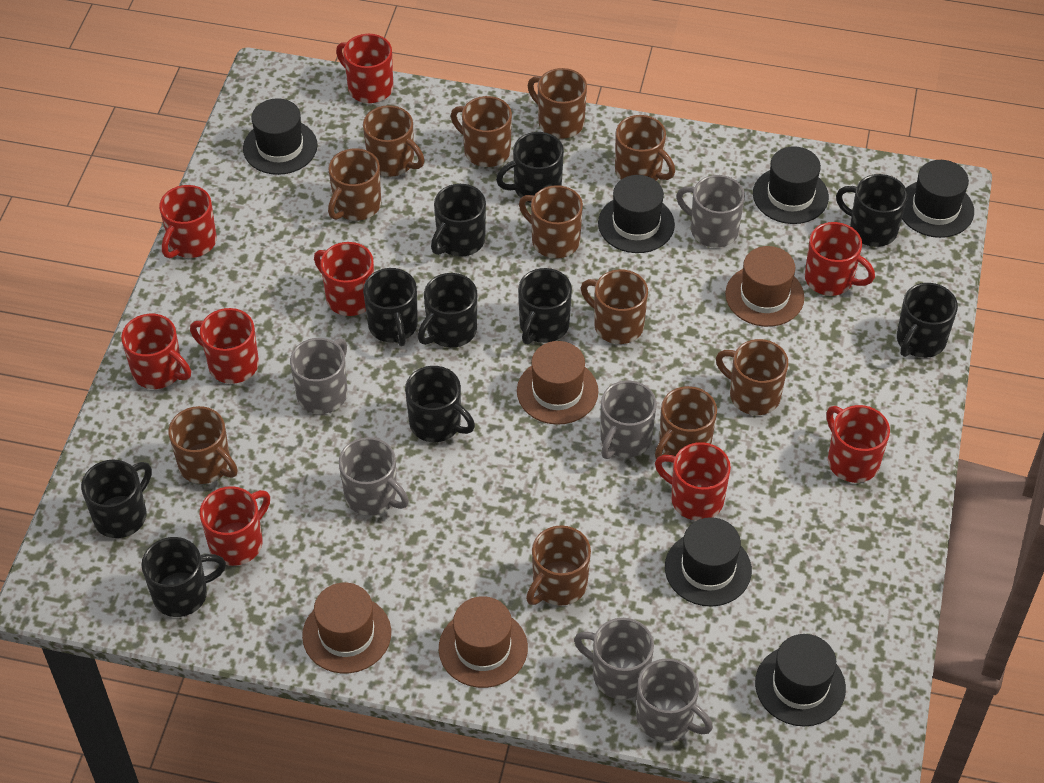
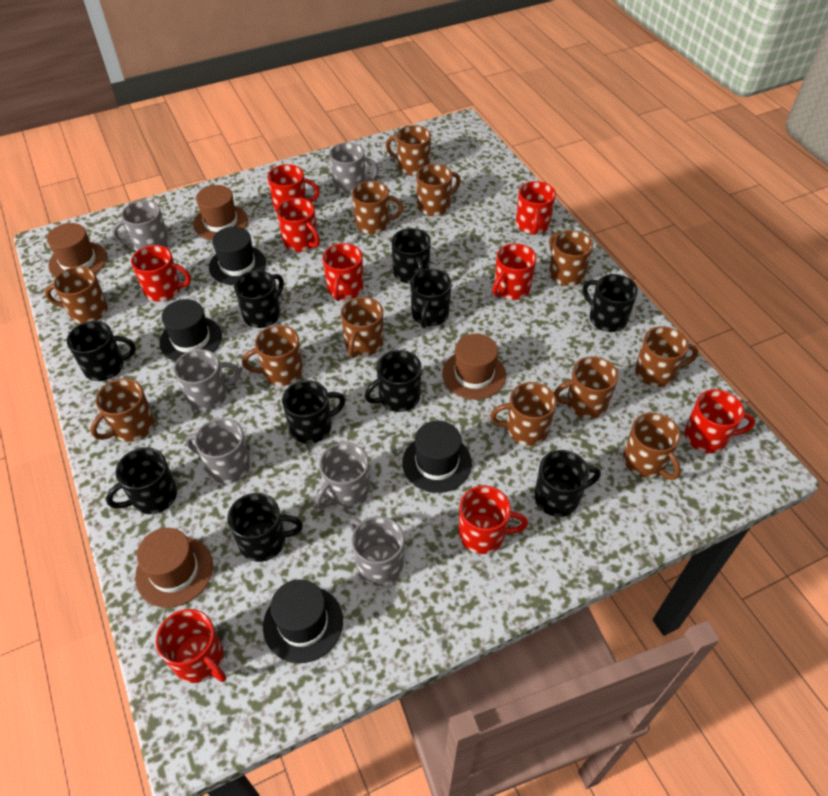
black hat: [243,98,317,175] [598,175,675,253] [665,517,752,607] [753,146,829,224] [755,634,846,726] [902,160,974,238] = 6 -> [159,299,222,362] [209,227,266,285] [263,579,343,663] [402,421,472,493] = 4
brown mug: [168,406,238,484] [328,148,381,221] [363,105,425,177] [451,96,512,167] [519,185,583,258] [526,525,591,606] [528,68,587,139] [581,269,648,344] [615,115,675,180] [655,386,717,459] [716,339,788,415] = 11 -> [45,266,108,324] [90,378,155,442] [242,325,303,386] [341,297,383,358] [352,181,403,234] [386,125,431,176] [416,164,461,216] [490,382,557,446] [549,230,593,286] [554,356,618,419] [623,413,681,480] [635,326,698,387] = 12

